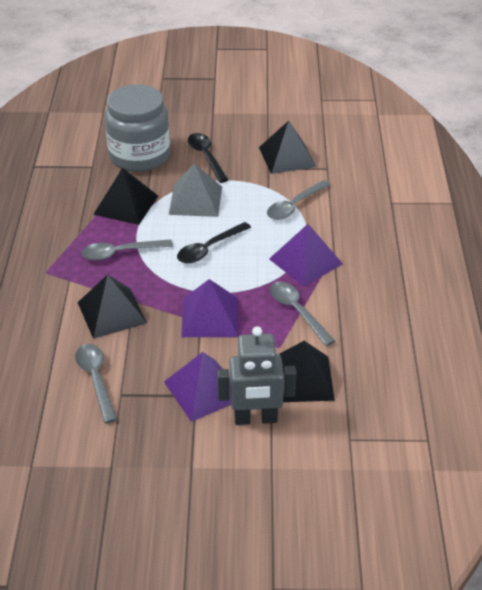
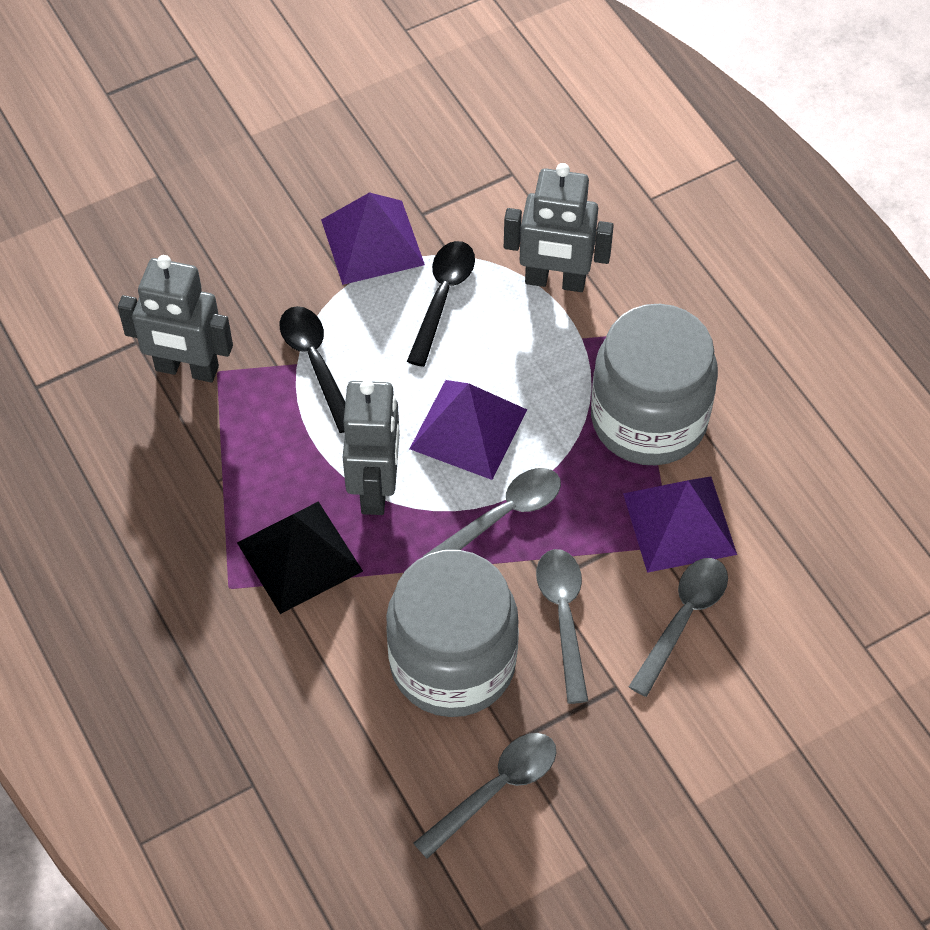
black pyramid: [78,275,147,339] [93,168,158,225] [259,121,316,174] [279,341,335,402] = 4 -> [237,501,363,614] = 1
grey jar: [105,84,170,172] = 1 -> [386,550,519,717] [591,304,718,465] = 2
grey pyramid: [169,163,222,217] = 1 -> none = 0
grey robot: [217,326,296,425] = 1 -> [118,255,233,382] [343,380,400,515] [504,163,614,292] = 3

